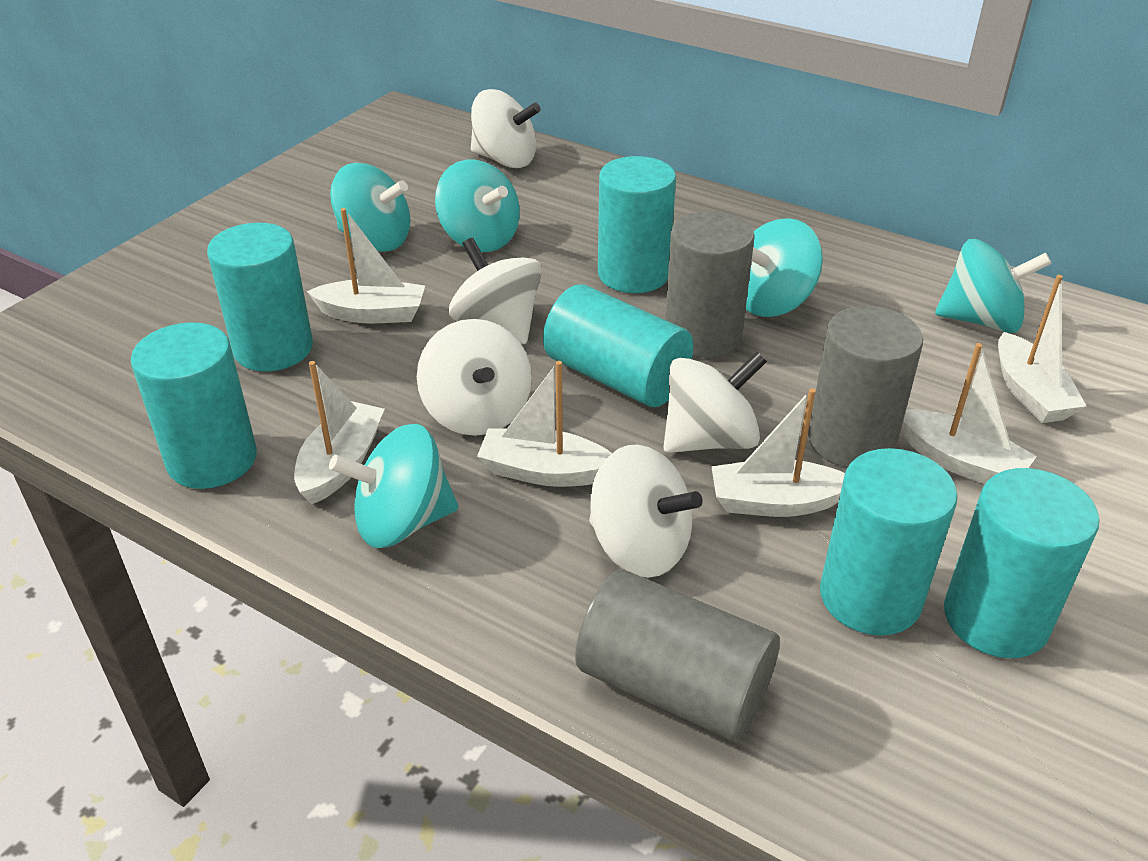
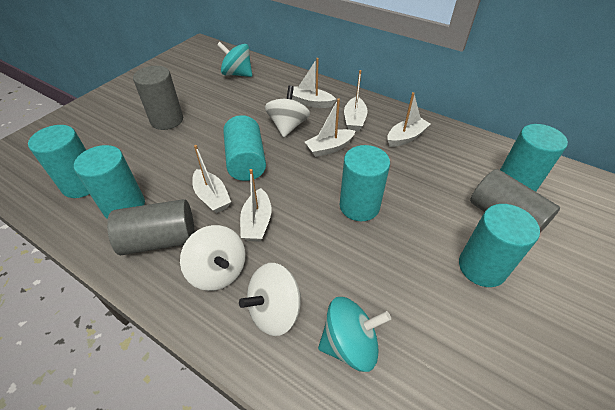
turquoise spinning top: [329,424,458,548] [330,163,410,251] [435,160,520,252] [746,218,823,317] [935,239,1052,333] = 5 -> [217,42,252,77] [318,297,391,372] = 2
white spinning top: [417,319,532,436] [449,238,542,344] [471,89,541,168] [589,445,703,578] [663,352,767,453] = 5 -> [180,225,246,291] [239,263,301,336] [265,86,310,138] = 3

